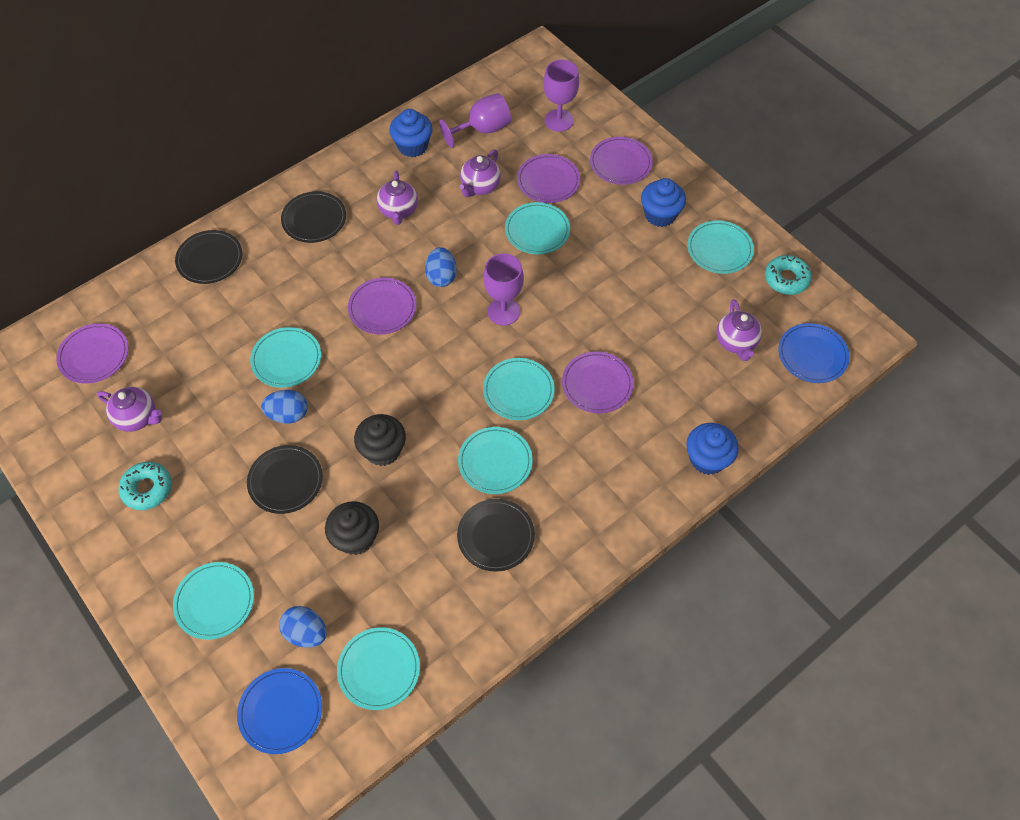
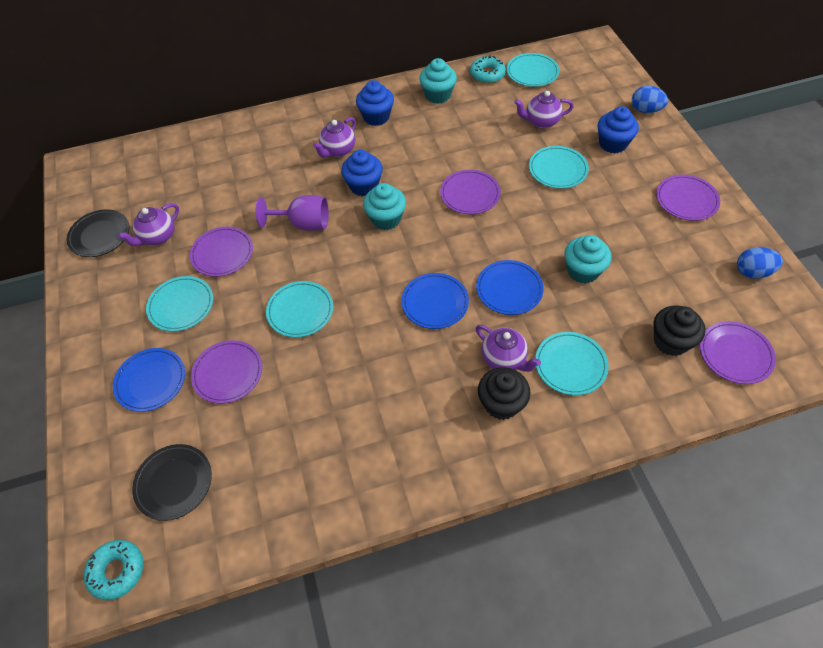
black plate: [175,230,242,284] [247,445,323,514] [281,191,346,243] [457,499,535,572] = 4 -> [67,209,129,257] [132,444,212,521] = 2
blue egg: [261,390,308,424] [279,606,327,648] [425,247,457,287] = 3 -> [632,86,668,113] [737,247,783,279] = 2
blue plate: [237,668,322,754] [778,323,850,383] = 2 -> [113,348,185,412] [401,273,469,329] [476,260,544,315] = 3
purple goblet: [439,93,511,148] [483,253,524,326] [543,60,579,132] = 3 -> [256,195,329,231] = 1
turquoise cupcake: none = 0 -> [363,183,406,230] [419,58,457,104] [564,235,611,283] = 3
turquoise plate: [173,562,254,640] [250,327,321,388] [337,627,420,710] [458,427,533,494] [483,358,555,420] [505,202,570,254] [687,220,754,274] = 7 -> [146,276,213,332] [266,281,333,337] [507,53,560,87] [529,146,589,189] [535,332,609,395] = 5

